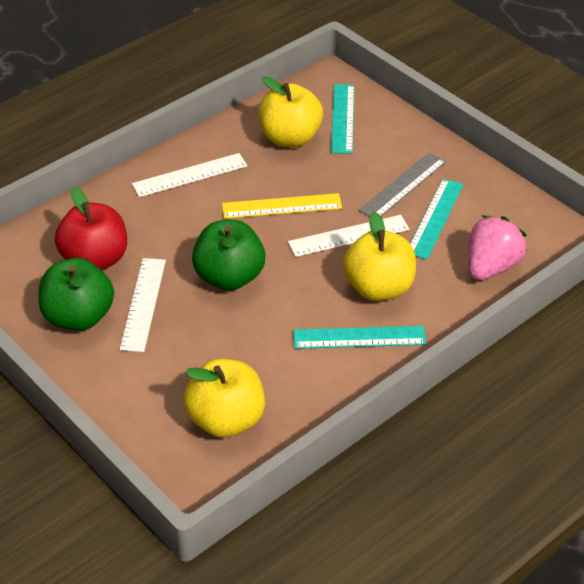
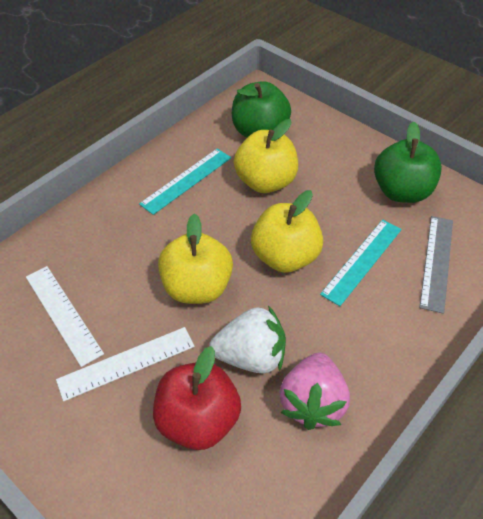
turquoise ruler: [293,326,426,349] [331,84,354,154] [410,179,464,259] = 3 -> [139,148,231,215] [320,219,402,306] = 2
white ruler: [120,258,166,352] [132,153,247,197] [288,215,409,257] = 3 -> [26,266,104,367] [56,327,195,401] = 2
white strawberry: none = 0 -> [209,305,286,373] = 1
yellow ruler: [222,193,342,219] = 1 -> none = 0

